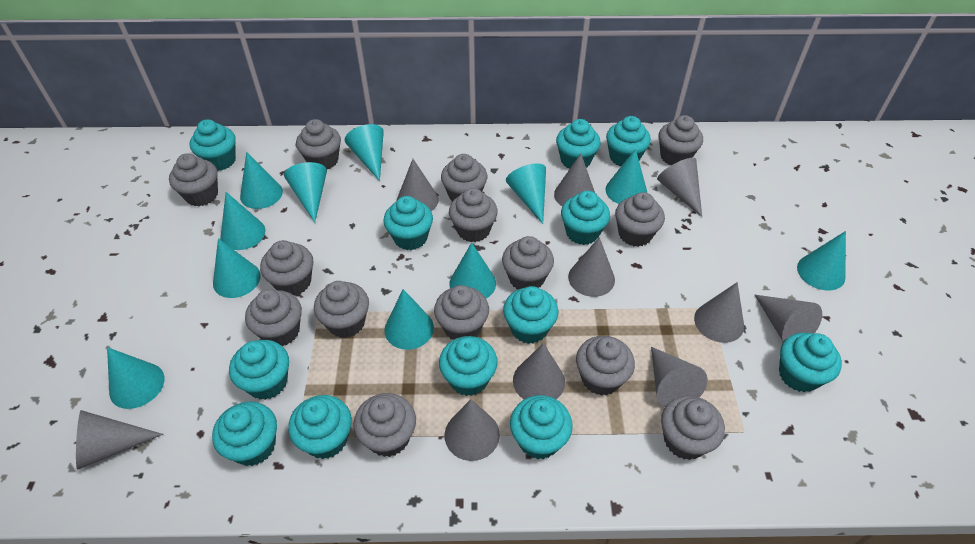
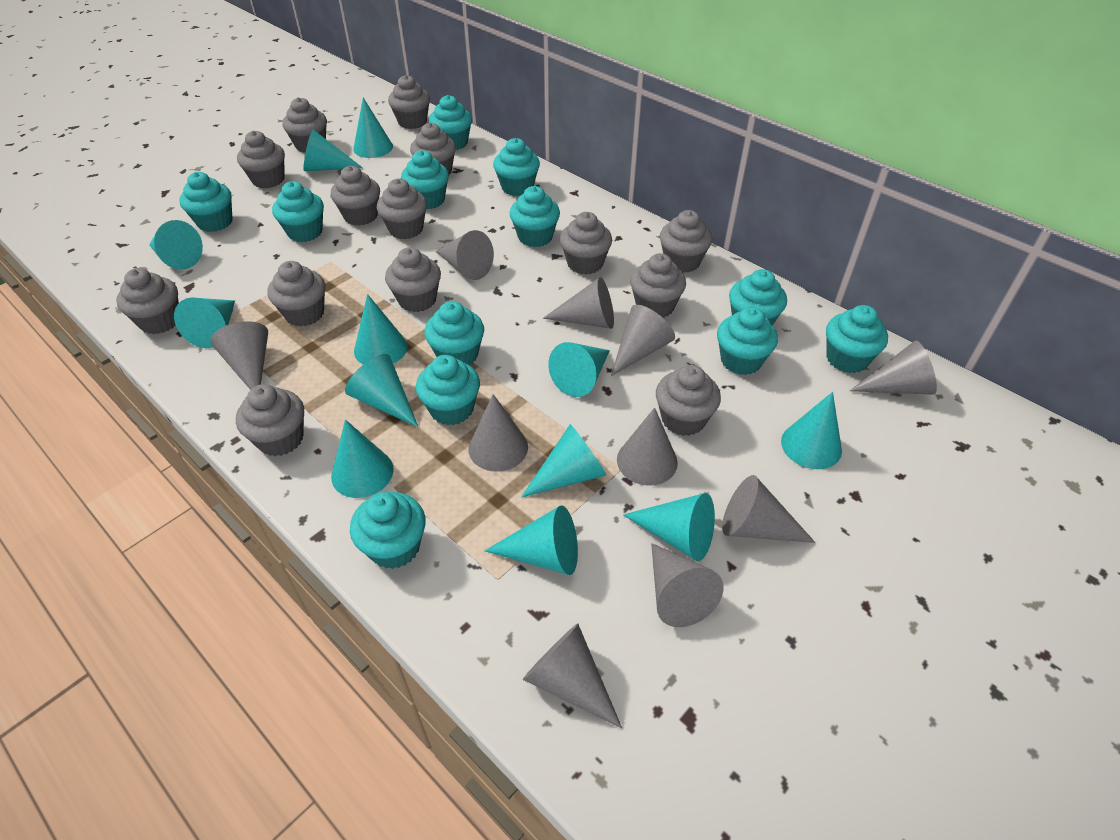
turquoise cone: [107,347,164,409] [213,238,261,298] [220,192,265,250] [240,152,283,209] [284,162,327,223] [345,124,384,181] [384,289,434,350] [450,242,496,299] [506,164,546,224] [606,149,647,204] [797,231,846,290] = 11 -> [149,220,203,269] [174,297,235,348] [304,130,363,171] [331,420,394,498] [345,354,418,427] [353,98,393,158] [354,294,408,364] [485,506,578,575] [521,424,606,498] [548,342,610,397] [623,493,715,561] [781,392,842,469] = 12

